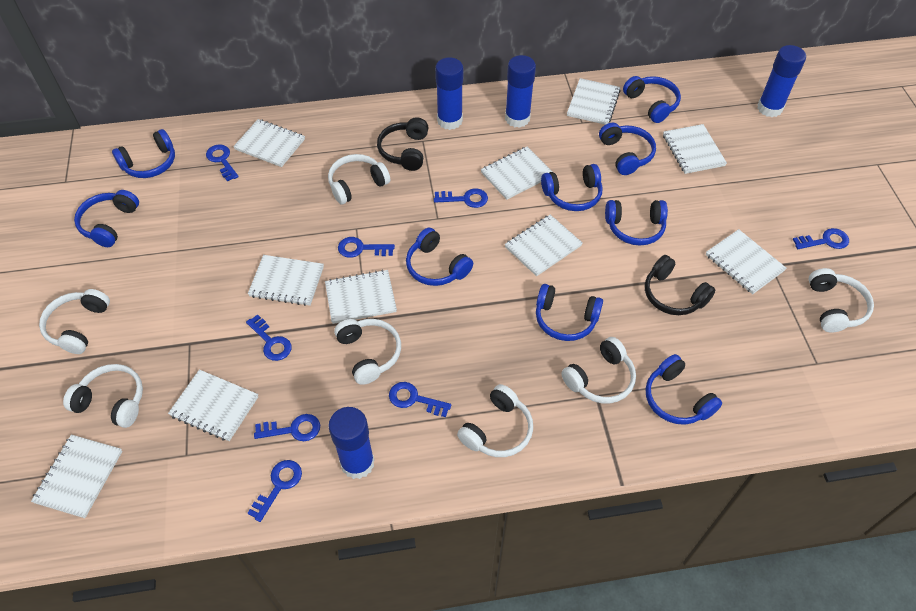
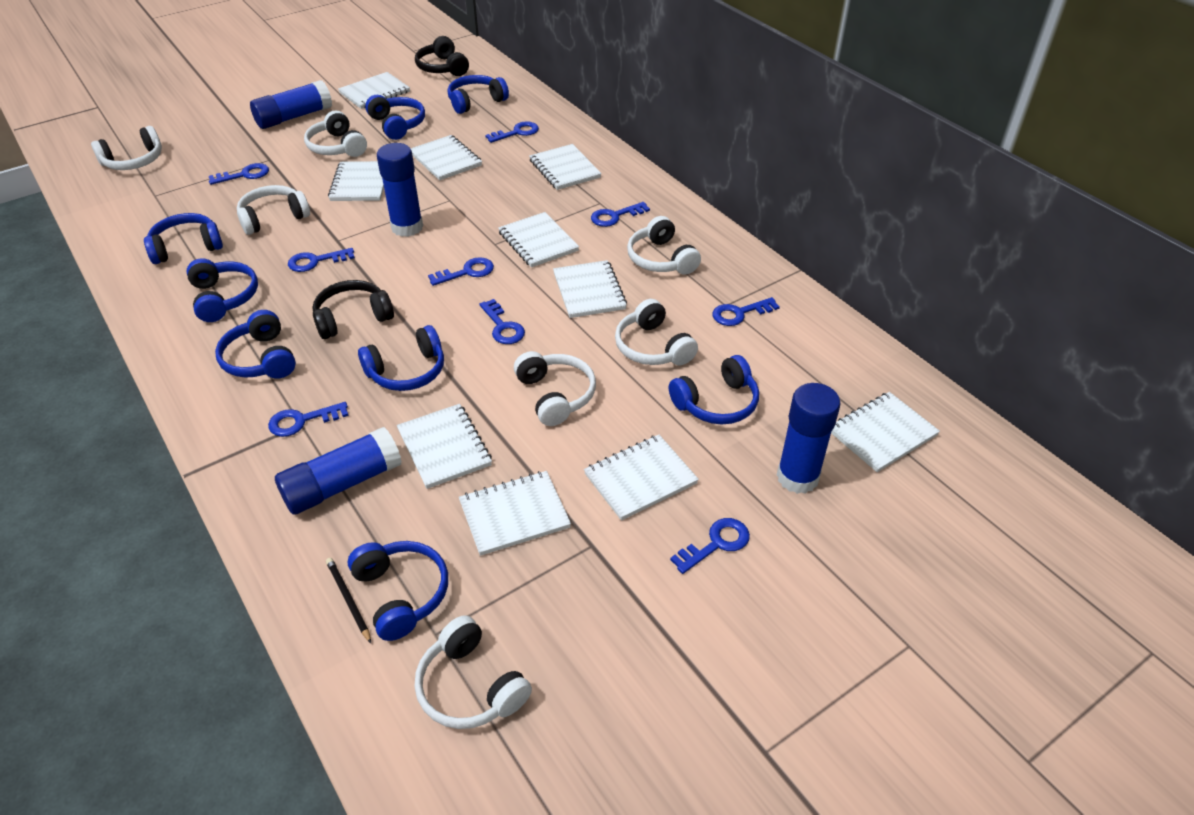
black pencil: none = 0 -> [326,558,371,643] = 1
blue headphones: [74,190,139,247] [112,129,175,178] [406,228,473,286] [536,284,603,341] [541,164,603,211] [599,123,656,175] [605,200,668,246] [623,76,681,123] [645,354,722,425] = 9 -> [144,213,223,264] [186,258,258,322] [215,310,296,379] [348,541,448,641] [358,325,444,391] [365,95,425,140] [447,75,509,114] [669,355,759,425] = 8
blue key: [206,144,239,181] [246,314,292,361] [247,460,302,522] [254,414,320,441] [338,237,395,258] [389,382,451,417] [434,188,488,208] [793,228,849,249] = 8 -> [209,163,269,185] [268,402,349,437] [288,248,355,272] [428,257,494,286] [479,299,525,344] [485,121,539,143] [591,202,650,227] [670,518,750,574] [713,297,780,326] = 9

